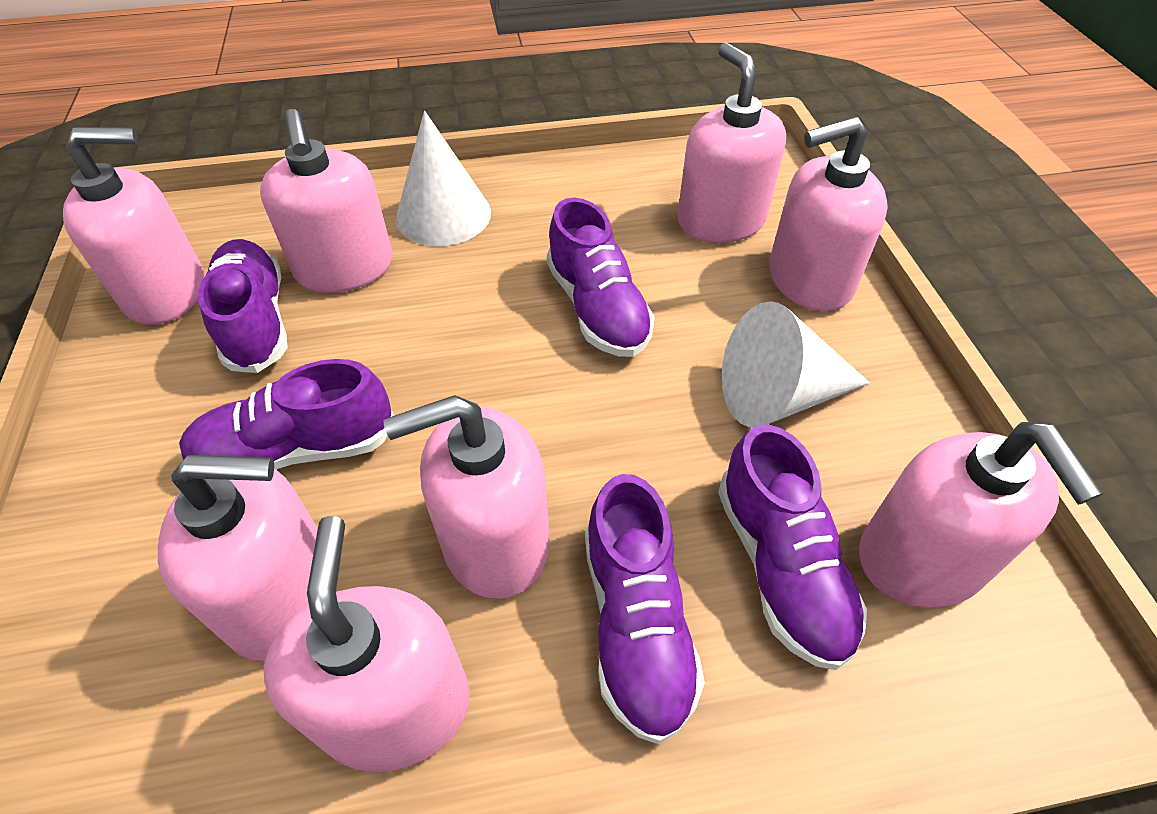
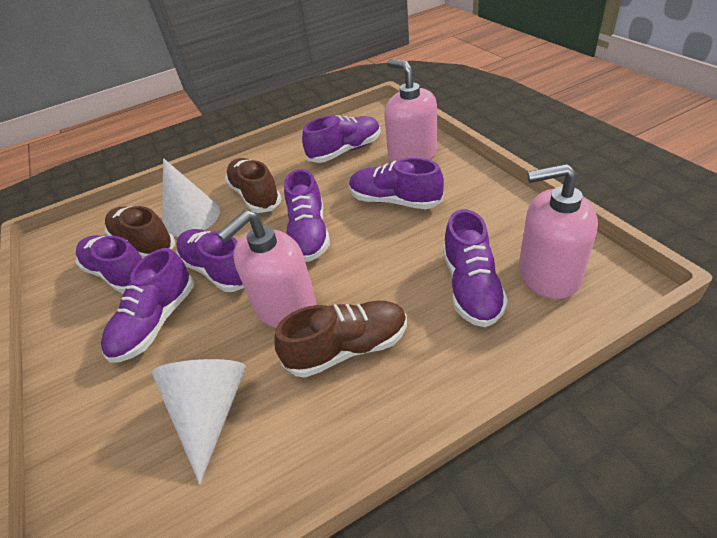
brown shoe: none = 0 -> [105,206,175,258] [225,158,282,213] [274,301,407,378] = 3
pink soap dispenser: [63,127,205,325] [158,455,318,661] [260,109,392,293] [264,516,470,772] [383,395,550,599] [678,42,786,243] [769,116,888,311] [859,422,1103,608] = 8 -> [217,210,316,328] [384,59,437,163] [519,164,598,299] = 3
purple shoe: [179,359,394,469] [198,239,288,373] [547,198,655,357] [585,474,705,744] [718,425,867,670] = 5 -> [76,235,142,293] [101,248,194,363] [176,229,244,292] [284,169,330,262] [302,115,381,163] [349,158,444,209] [443,209,508,327] = 7

